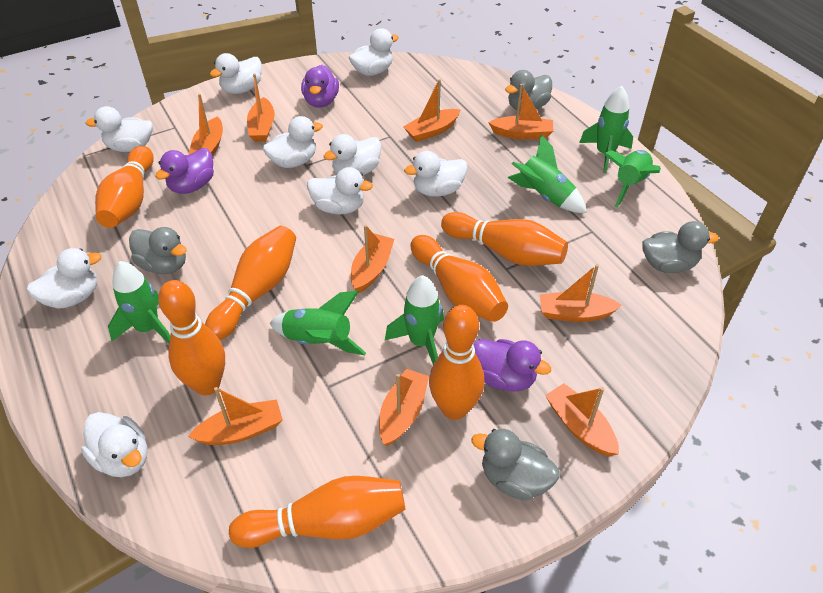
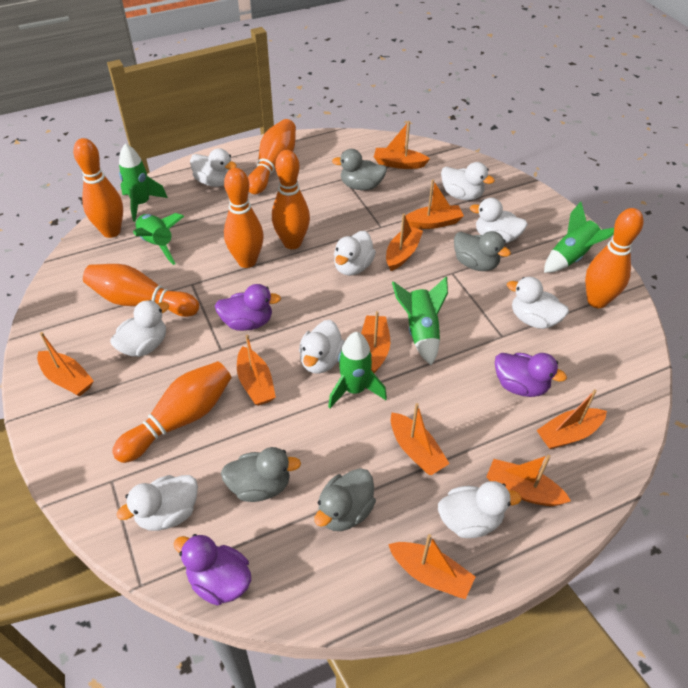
green rocket: [108,261,170,343] [270,290,366,355] [385,275,444,365] [508,134,587,213] [579,86,633,173] [604,150,661,207] = 6 -> [119,143,168,222] [133,213,184,265] [328,332,387,408] [392,277,448,365] [544,202,614,273] = 5
orange boat: [188,387,283,445] [189,94,223,157] [247,74,275,142] [351,225,394,293] [379,369,429,446] [403,79,461,142] [488,84,554,139] [540,264,622,322] [545,383,619,456] = 9 -> [37,332,94,397] [237,334,276,406] [361,311,390,373] [374,121,430,169] [386,213,423,271] [388,534,475,599] [391,403,450,475] [406,180,464,229] [486,455,571,506] [537,389,607,449] = 10

